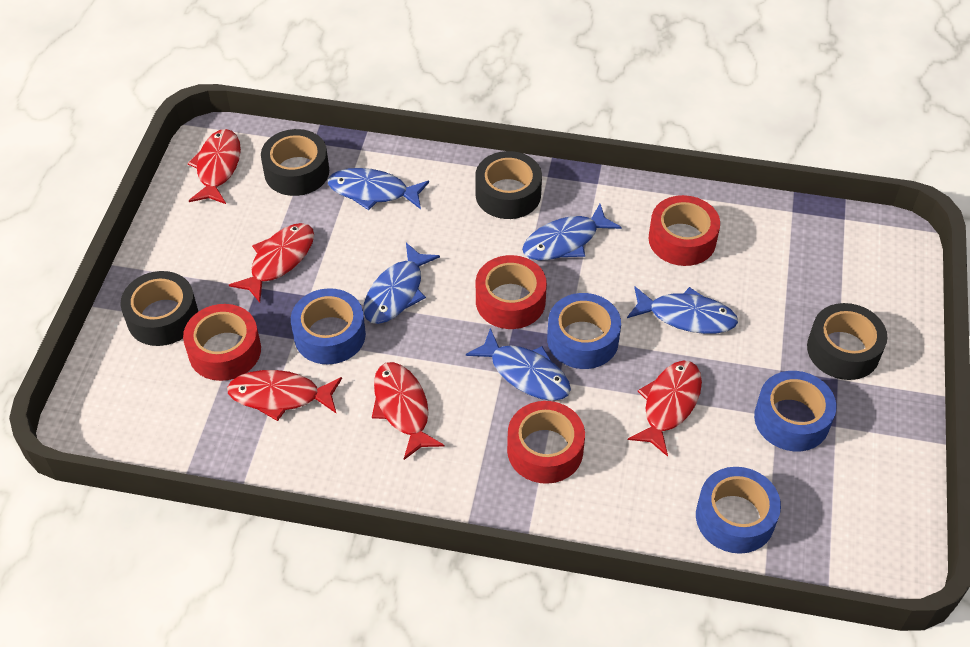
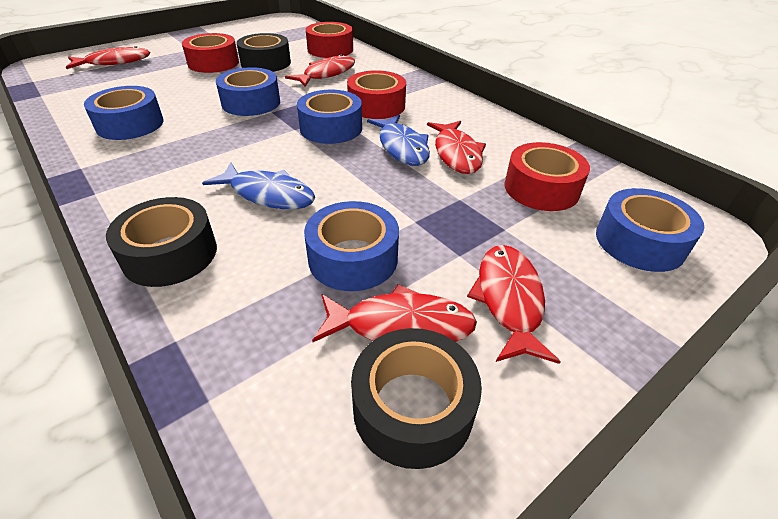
black tape: [121,271,198,346] [261,129,329,196] [475,151,542,219] [807,303,887,380] = 4 -> [106,197,217,287] [237,33,291,72] [351,328,482,469] = 3
blue fish: [328,168,429,210] [363,243,440,324] [466,328,571,401] [522,204,622,260] [627,286,738,334] = 5 -> [202,162,315,209] [367,115,430,166] = 2
blue tape: [291,288,366,364] [547,293,621,369] [696,467,781,554] [754,371,836,451] = 4 -> [84,86,164,140] [216,67,280,116] [297,90,362,144] [304,201,399,291] [596,188,704,272] = 5

